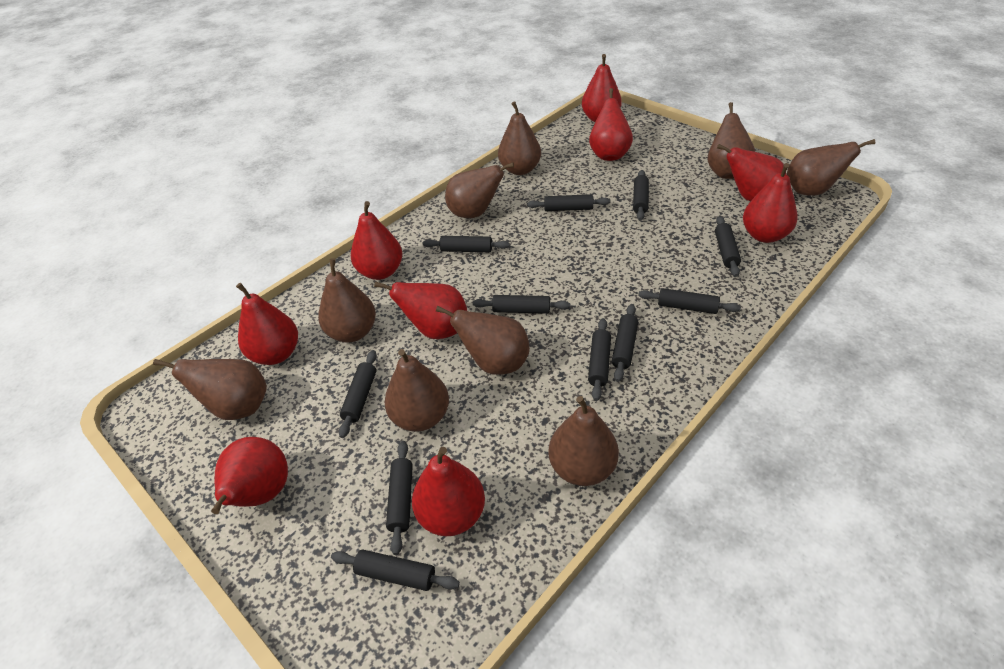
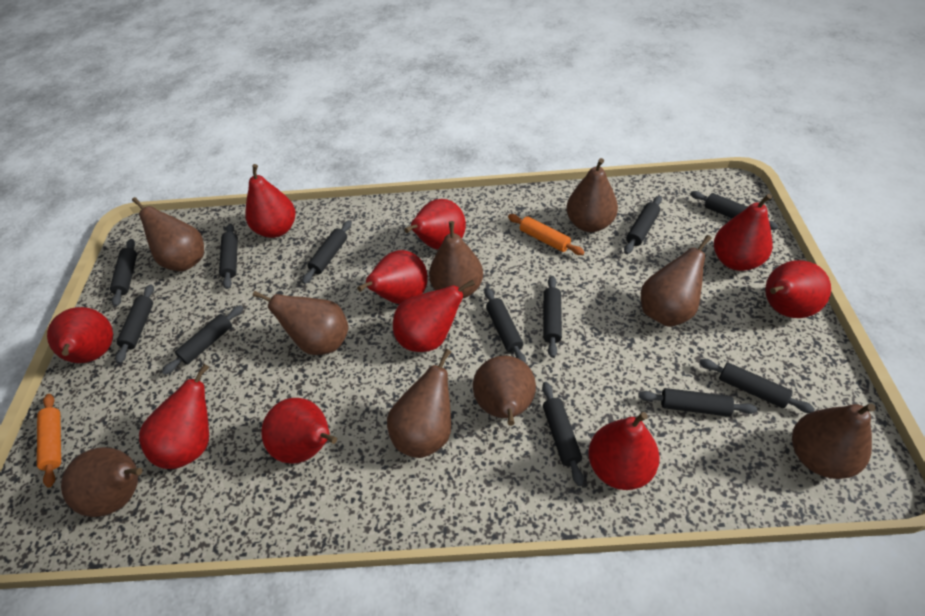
black rolling pin: [331,550,460,591] [339,350,377,438] [386,441,413,555] [423,236,510,252] [473,295,570,314] [527,194,611,211] [588,318,611,401] [612,304,638,382] [633,170,649,220] [638,288,741,314] [715,216,741,277] = 11 -> [110,239,137,307] [115,284,154,364] [162,305,243,375] [219,224,238,289] [302,220,352,284] [484,288,526,363] [542,382,584,486] [543,276,562,358] [624,196,662,254] [638,388,758,417] [690,191,778,230] [699,359,815,413] = 12
orange rolling pin: none = 0 -> [37,394,61,488] [508,214,584,255] = 2
red pear: [211,437,288,514] [236,283,298,365] [351,201,403,280] [374,281,467,339] [412,447,485,536] [582,54,622,122] [589,88,633,161] [717,144,786,201] [743,163,798,243] = 9 -> [47,307,113,363] [139,364,209,469] [245,164,295,238] [261,398,337,464] [357,250,428,304] [393,280,475,352] [404,199,466,250] [588,412,660,490] [714,194,773,271] [765,260,831,318] = 10

